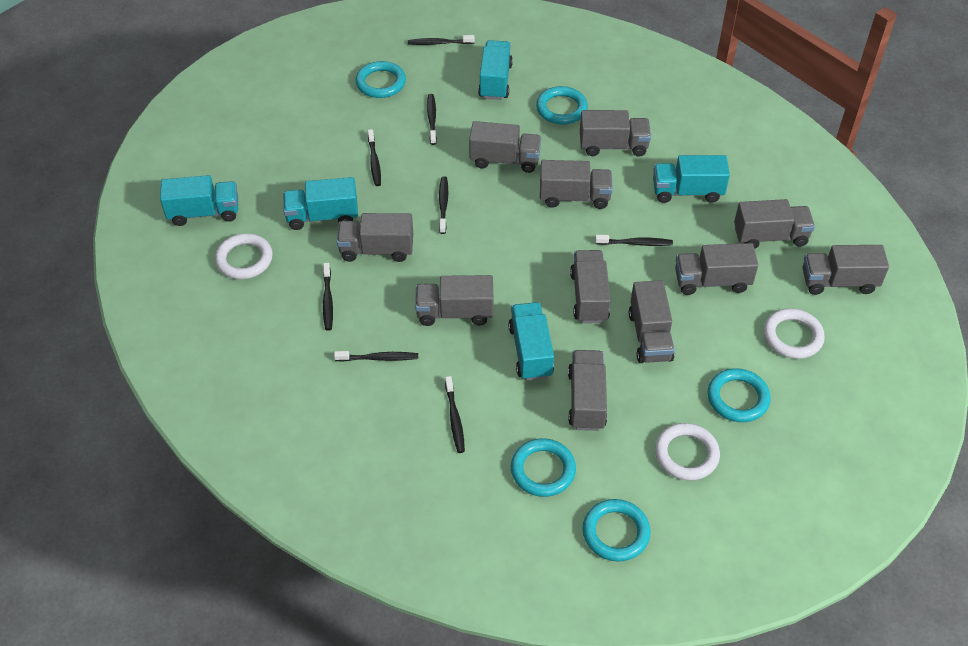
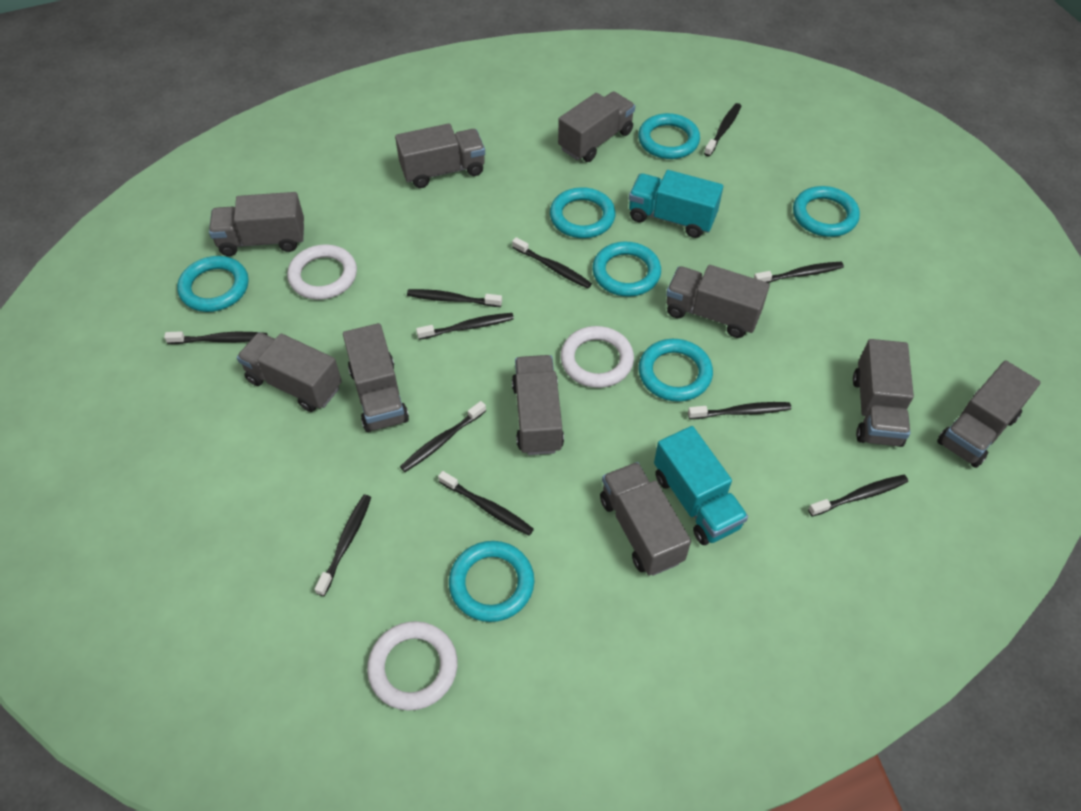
black toothbrush: [323,263,333,331] [334,351,418,362] [368,129,381,186] [408,35,475,45] [427,94,437,145] [439,176,448,234] [445,376,465,453] [595,235,673,246] = 8 -> [164,331,267,344] [314,495,371,596] [400,401,486,472] [407,289,502,307] [416,313,514,340] [438,471,534,536] [512,237,592,288] [688,402,791,419] [704,103,741,156] [754,262,844,283] [808,475,908,517] = 11
grey truck: [337,213,413,262] [415,275,493,326] [469,121,541,173] [540,160,613,209] [568,350,607,431] [570,250,611,323] [580,110,651,156] [629,280,675,363] [675,243,758,295] [734,199,815,249] [802,245,889,295] = 11 -> [209,192,304,256] [237,332,342,412] [343,323,409,432] [395,123,485,188] [512,355,564,455] [558,92,635,162] [600,462,691,576] [666,265,770,338] [853,339,914,447] [937,360,1041,468] = 10
turquoise ring: [355,61,406,98] [511,438,576,497] [536,86,588,124] [582,499,650,562] [707,368,771,422] = 5 -> [177,256,249,312] [449,541,534,622] [550,187,616,238] [592,242,661,297] [638,113,700,159] [639,339,713,402] [793,186,860,237] = 7
turquoise truck: [160,175,238,226] [283,177,358,230] [478,40,513,100] [508,302,554,381] [653,155,730,203] = 5 -> [629,170,723,238] [654,426,748,545] = 2

